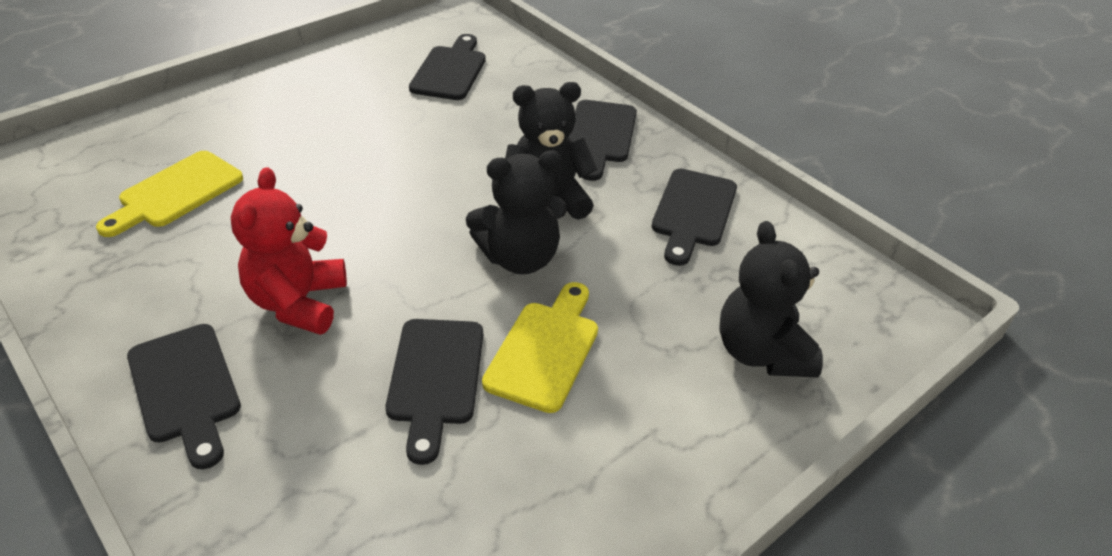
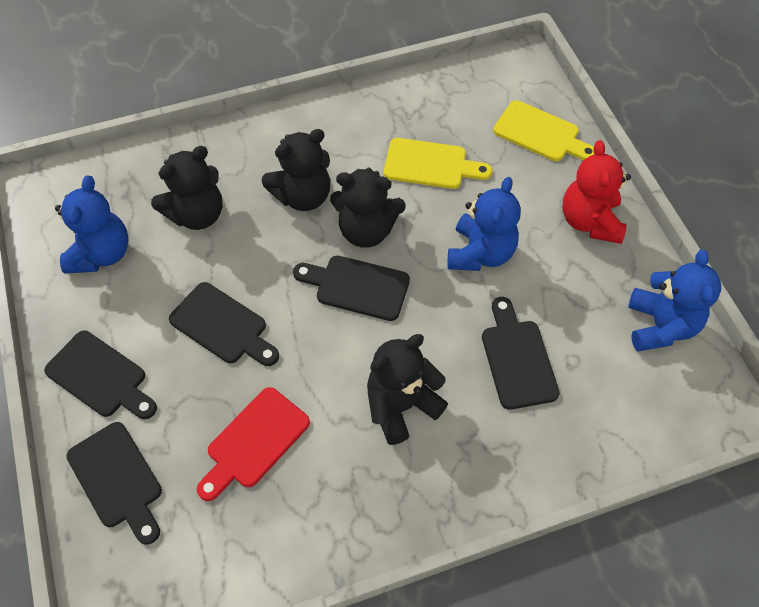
black teddy bear: [466,150,567,274] [505,82,598,220] [719,221,823,378] = 3 -> [151,146,223,230] [262,129,330,211] [330,168,406,248] [367,334,448,445] = 4
blue teddy bear: none = 0 -> [55,175,129,274] [448,177,521,271] [628,250,721,352] = 3
red cutting board: none = 0 -> [197,387,310,501] = 1

